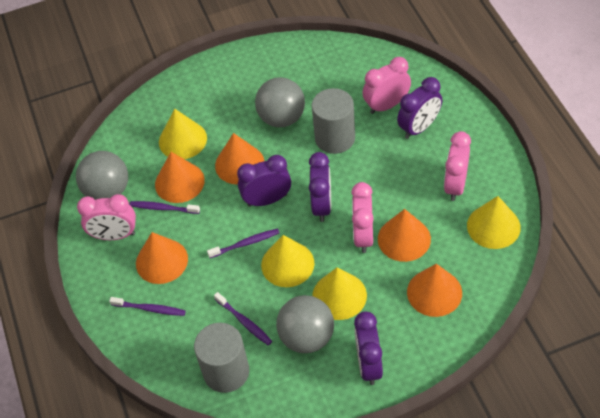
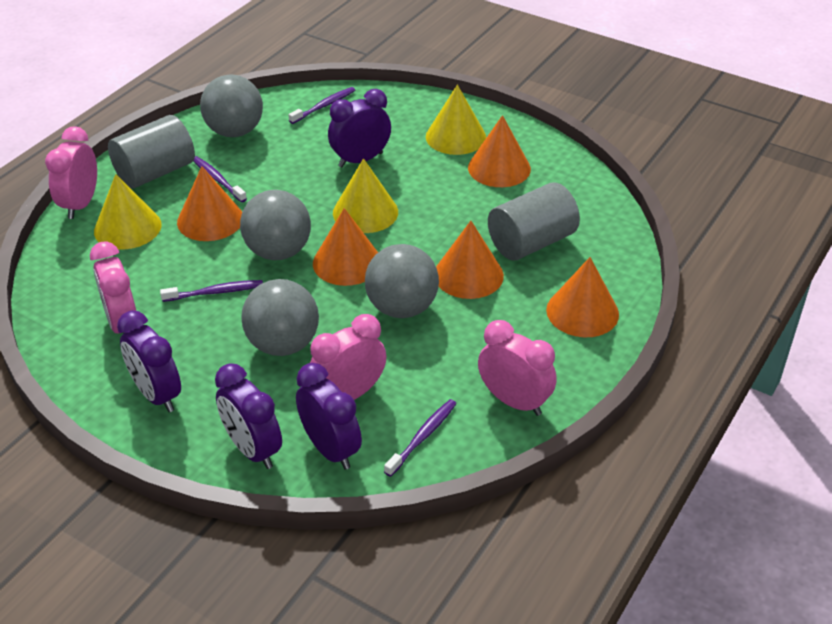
grey ball: [76,151,128,200] [255,77,305,127] [276,295,334,353] = 3 -> [200,74,263,137] [240,190,311,260] [241,279,319,356] [365,244,439,318] = 4
yellow cone: [159,109,207,159] [261,235,314,287] [312,267,367,320] [467,196,521,249] = 4 -> [94,174,162,249] [333,158,398,233] [426,85,486,155] = 3

